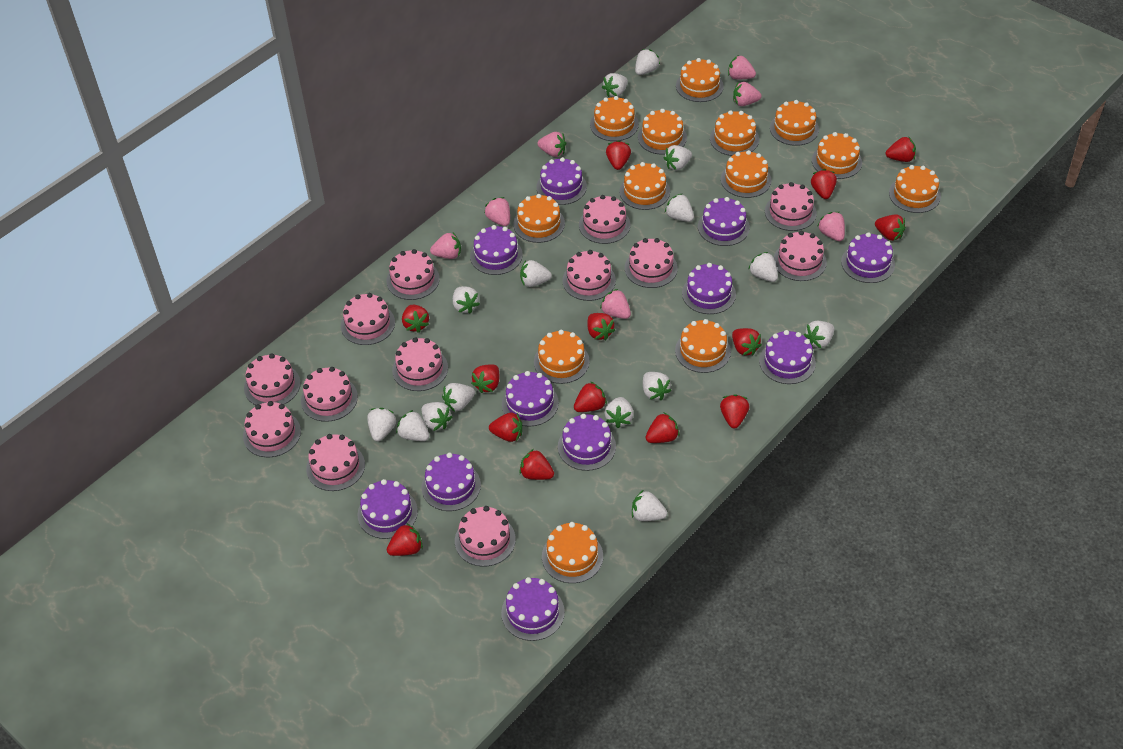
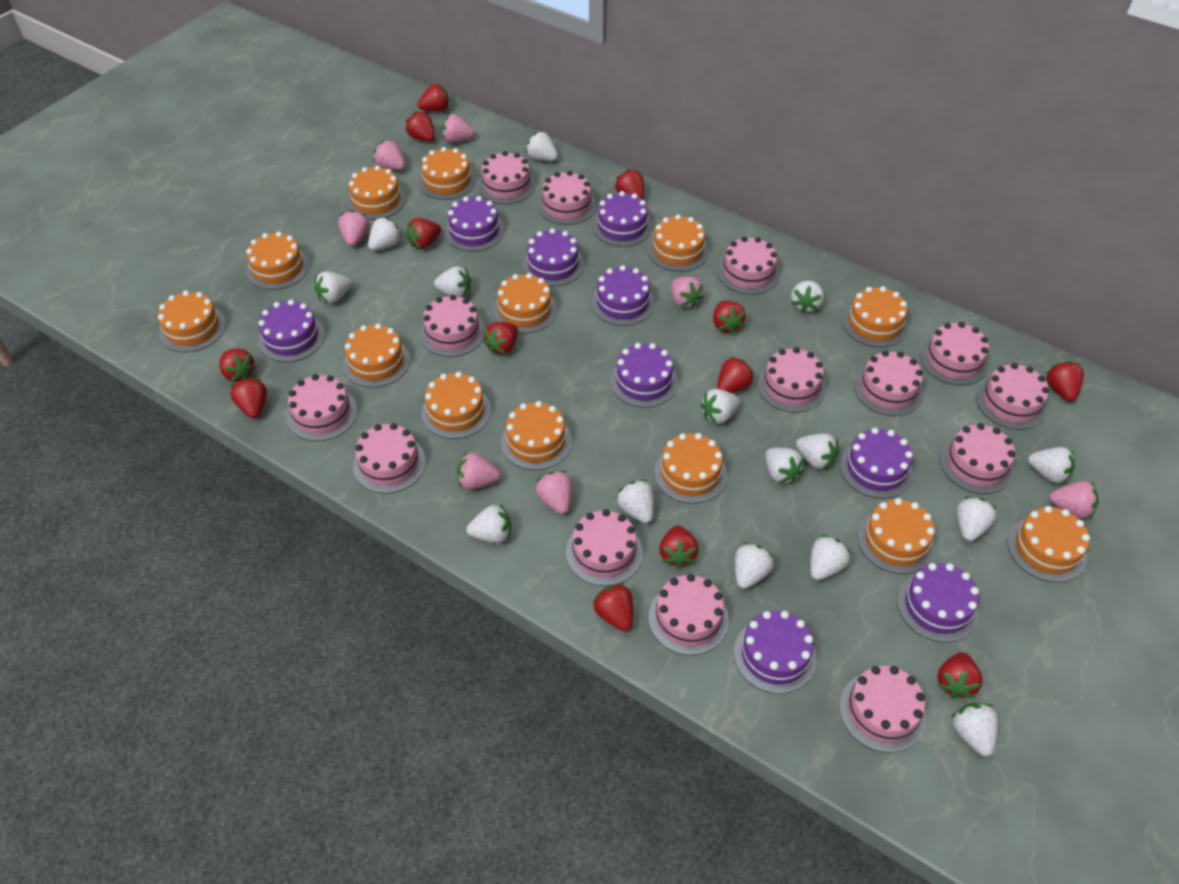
pink cake: [243,401,301,457] [244,354,301,405] [301,367,358,422] [306,434,365,491] [341,293,395,345] [386,249,440,300] [392,337,448,391] [455,506,516,567] [562,250,616,301] [579,195,630,244] [625,238,678,288] [765,182,817,231] [774,231,827,281] = 13 -> [287,374,357,441] [353,423,426,494] [420,295,485,357] [478,151,536,204] [538,171,596,225] [566,509,643,586] [648,574,729,655] [718,236,780,295] [757,347,826,413] [839,666,926,753] [854,350,923,416] [920,322,989,385] [940,423,1015,494] [976,363,1049,430] = 14
purple cake: [358,479,418,539] [421,453,481,511] [470,225,523,275] [501,577,565,641] [502,371,559,426] [536,157,587,205] [558,414,616,471] [682,263,736,314] [698,197,750,246] [759,330,816,384] [841,232,895,283] = 11 -> [258,300,325,362] [444,196,504,252] [522,228,584,286] [591,265,655,326] [592,191,652,247] [610,343,678,408] [734,611,816,694] [840,428,913,499] [897,563,979,643] = 9
red strawberry: [387,523,423,556] [402,305,429,333] [471,364,499,393] [489,413,522,442] [519,449,554,480] [574,381,607,412] [587,313,615,340] [606,140,631,170] [645,412,680,443] [720,394,749,428] [732,328,762,356] [811,169,837,199] [875,214,906,241] [886,136,916,162] = 14 -> [220,348,256,382] [230,378,267,418] [405,111,435,142] [406,218,441,249] [418,84,449,111] [483,322,518,355] [593,583,633,631] [615,169,644,200] [659,525,699,569] [713,301,746,334] [717,356,754,393] [937,652,983,699] [1046,361,1084,401] = 13

